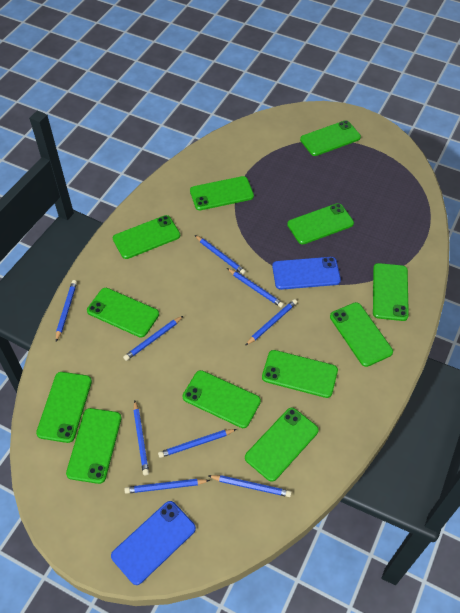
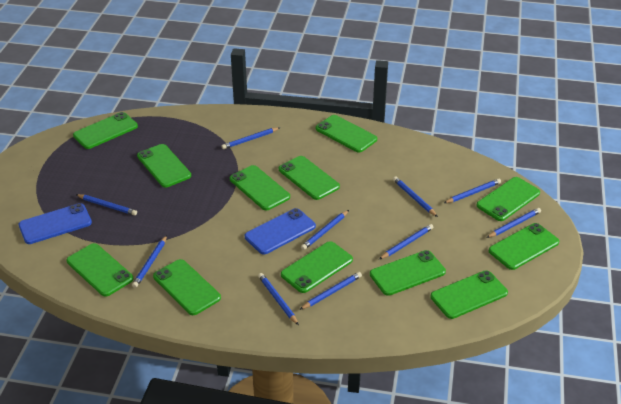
blue pencil: [56,280,77,341] [123,316,183,361] [124,479,210,494] [133,400,149,475] [158,429,237,458] [195,235,246,275] [208,475,292,497] [227,268,284,308] [245,299,297,346] = 9 -> [76,194,137,216] [132,235,167,288] [222,127,280,149] [258,273,299,325] [299,272,362,310] [301,210,349,250] [379,224,433,259] [393,176,438,217] [444,179,501,203] [486,208,541,238] = 10

